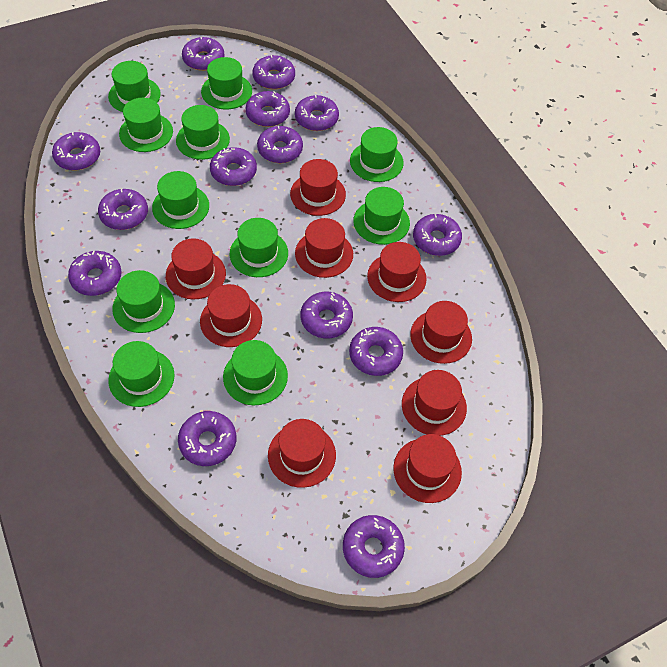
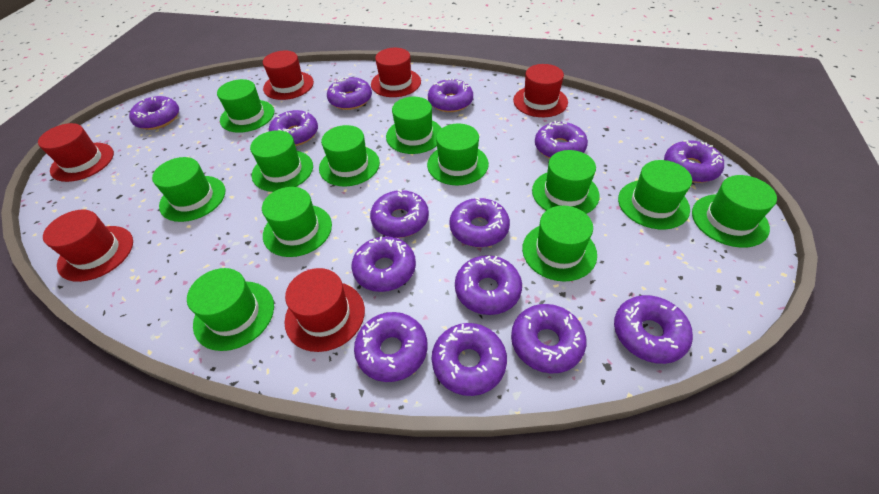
green hat: [108,61,161,112] [108,341,175,407] [112,270,175,333] [119,98,173,152] [152,171,209,229] [176,105,230,160] [201,57,252,109] [223,340,288,405] [230,218,288,277] [350,127,404,182] [353,187,410,245] = 11 -> [152,157,225,222] [187,268,274,351] [217,79,274,133] [250,130,313,192] [262,187,332,257] [319,125,380,186] [386,97,441,154] [427,123,489,186] [522,206,597,281] [532,150,600,214] [618,160,692,229] [692,175,777,248] = 12
red hat: [166,238,226,299] [200,284,262,347] [268,419,336,488] [290,159,346,216] [295,218,353,278] [367,242,427,302] [393,434,462,503] [402,370,467,436] [410,301,472,364] = 9 -> [38,123,114,182] [43,210,133,282] [263,51,314,100] [284,268,365,352] [371,48,421,97] [513,64,568,117] = 6

